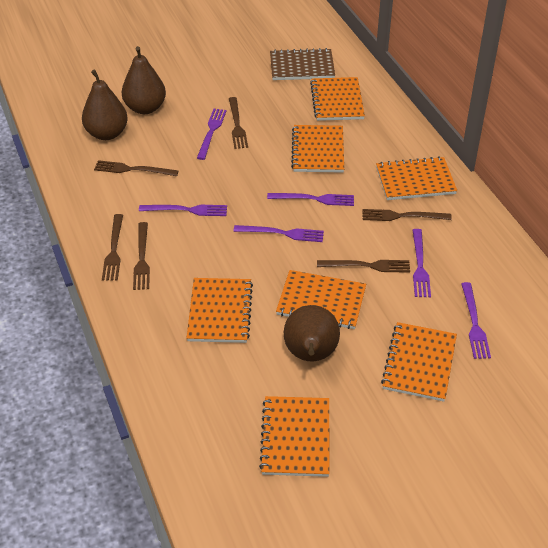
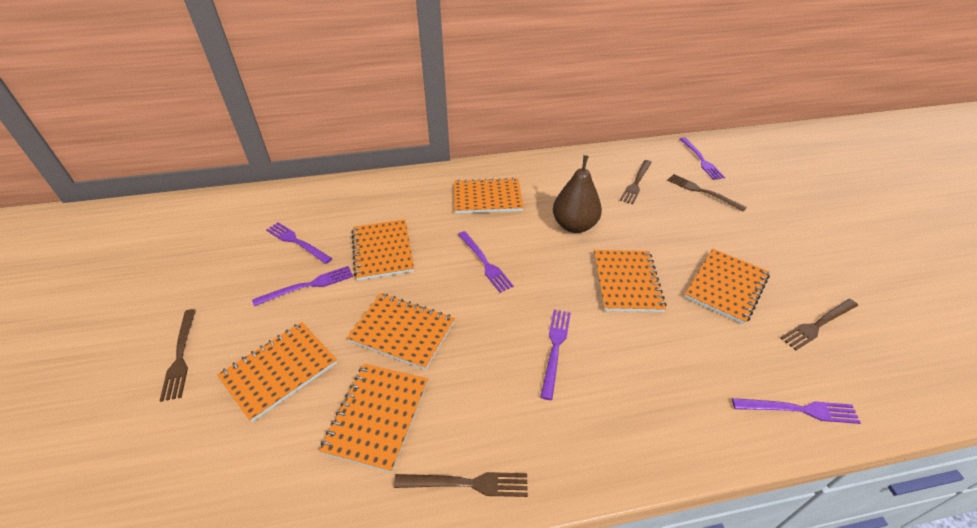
brown fork: [94,160,178,176] [102,214,123,281] [133,222,150,290] [229,97,248,149] [317,260,410,273] [362,209,452,221] = 6 -> [160,309,196,402] [394,472,528,497] [620,160,652,204] [667,174,747,211] [780,299,858,351] = 5
brown notebook: [270,48,335,80] = 1 -> none = 0
brown pear: [82,70,128,140] [122,46,166,114] [284,305,340,362] = 3 -> [553,155,602,233] = 1

